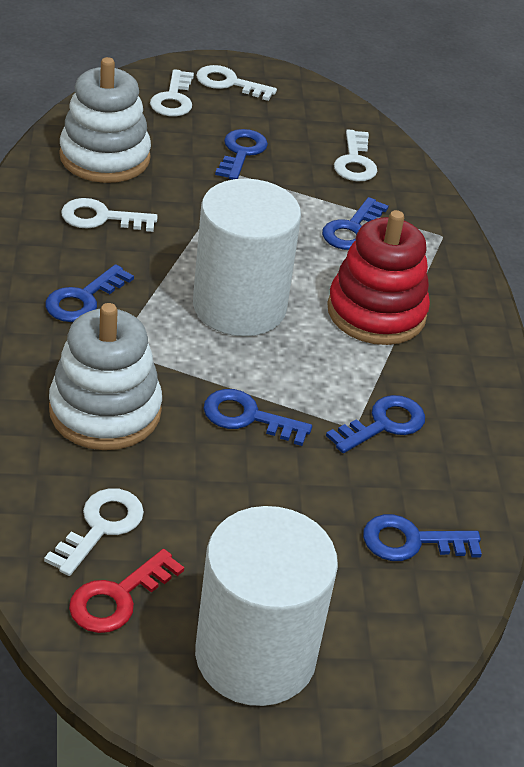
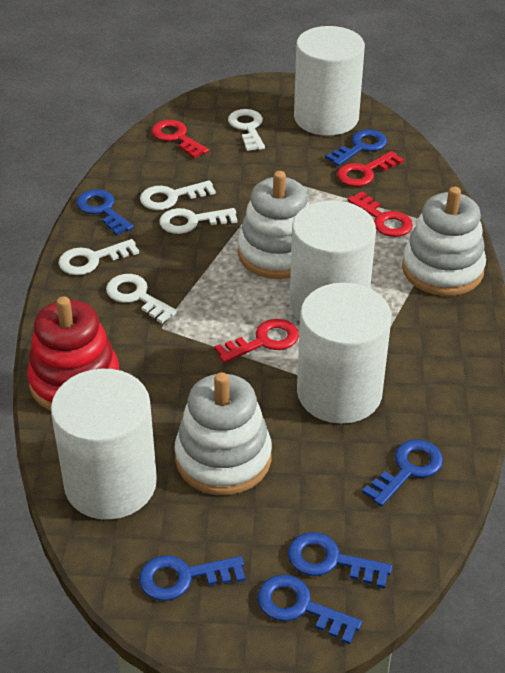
red key: [69,549,184,633] = 1 -> [152,120,209,159] [214,319,299,363] [337,151,404,187] [348,191,413,237] = 4
white cylinder: [193,179,301,337] [195,506,338,706] = 2 -> [51,369,157,520] [290,200,376,321] [294,26,365,136] [297,283,392,424] = 4
white stacking toy: [49,303,162,450] [60,57,151,183] = 2 -> [175,372,272,495] [238,171,309,279] [402,187,486,296] = 3

